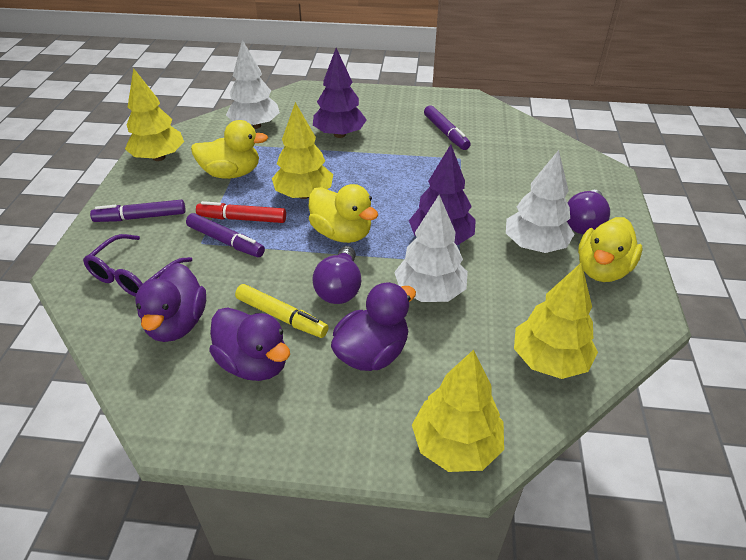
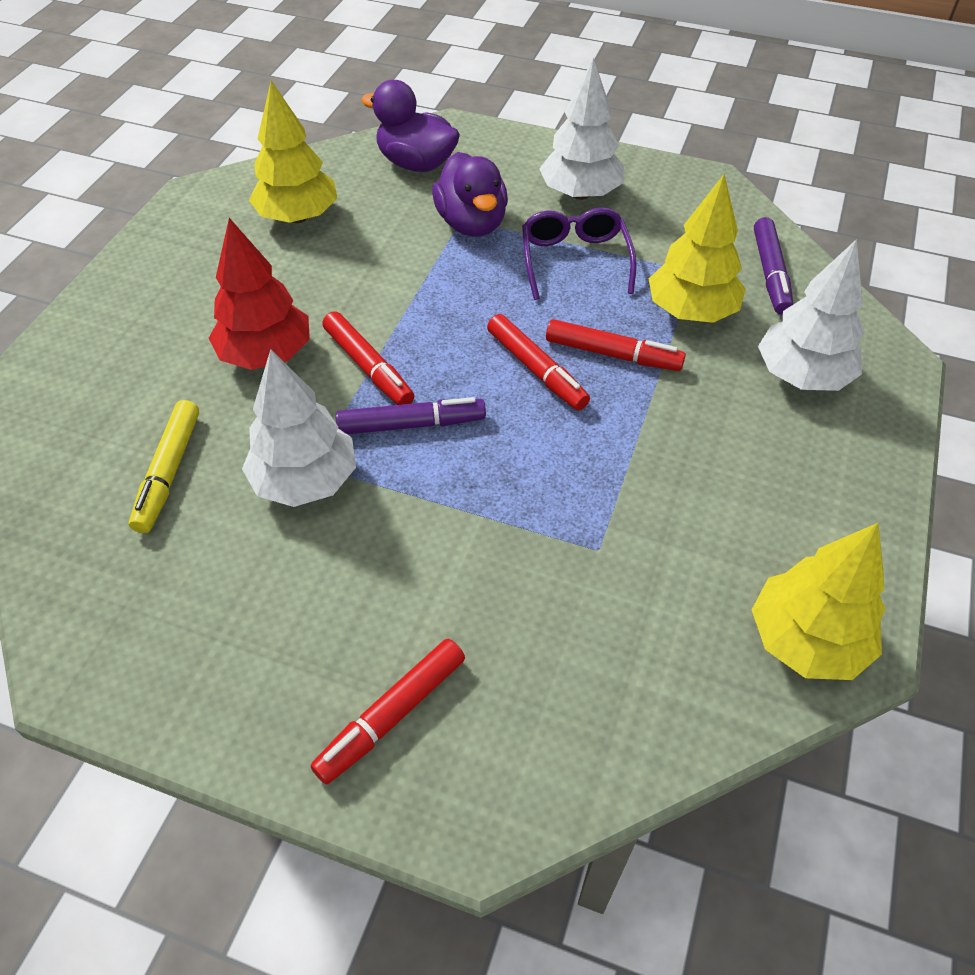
purple duck: [135,263,206,342] [209,307,290,381] [331,282,416,371] = 3 -> [361,80,460,172] [432,152,508,237] = 2
purple light bulb: [312,246,361,304] [567,190,610,235] = 2 -> none = 0
purple marker: [90,200,185,222] [186,213,265,257] [424,105,471,150] = 3 -> [336,397,486,434] [754,217,794,315] = 2
purple tree: [313,48,367,138] [409,144,476,245] = 2 -> none = 0
red marker: [196,201,286,223] = 1 -> [310,639,465,785] [322,311,414,405] [487,314,590,410] [546,319,686,371] = 4
red tree: none = 0 -> [209,218,310,370] = 1
yellow duck: [191,120,268,179] [308,184,378,243] [578,217,642,282] = 3 -> none = 0
yellow tree: [125,68,184,161] [272,102,333,199] [412,350,504,472] [514,262,598,379] = 4 -> [249,81,337,223] [649,174,746,323] [752,523,886,680] = 3

